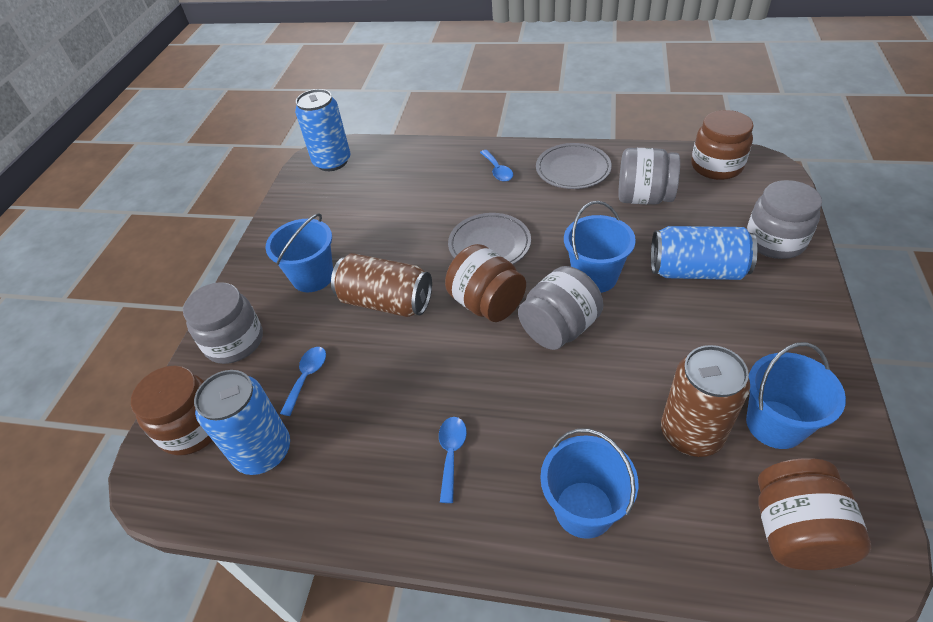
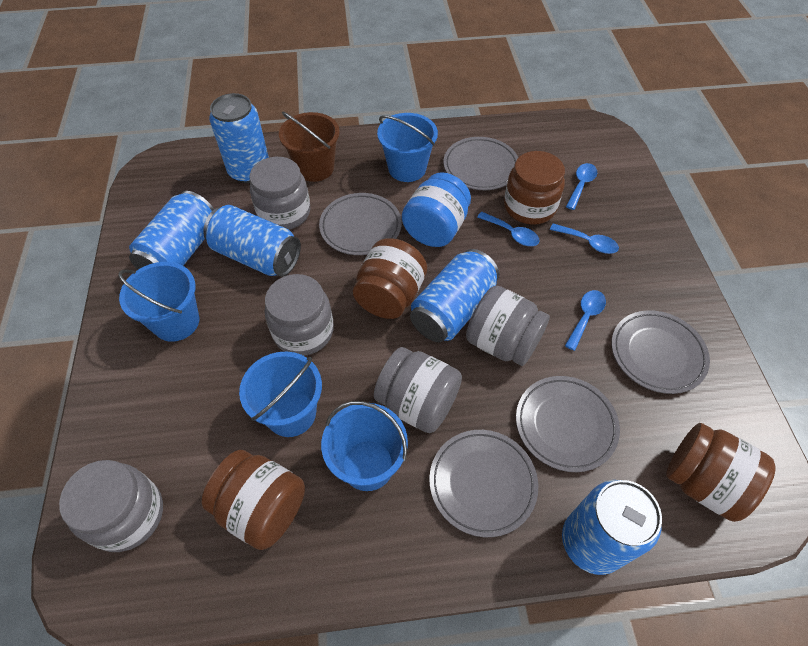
blue can: [194,370,290,475] [295,89,350,171] [651,226,758,280] = 3 -> [129,191,214,270] [203,205,301,277] [209,93,269,183] [410,249,499,342] [562,480,662,575] = 5
blue jar: none = 0 -> [402,172,471,247] = 1
blue spoon: [280,347,326,416] [439,417,467,503] [480,150,513,182] = 3 -> [477,212,539,246] [550,223,619,254] [565,290,606,351] [566,163,597,210] = 4
brown bucket: none = 0 -> [279,111,340,182] = 1
brown can: [331,253,432,317] [661,345,750,457] = 2 -> none = 0
grey jar: [183,282,263,364] [518,266,604,350] [618,148,680,204] [747,180,822,259] = 4 -> [59,460,163,552] [249,157,310,230] [265,274,334,356] [374,347,462,433] [466,286,550,366] = 5
grey plate: [448,213,531,264] [536,143,612,189] = 2 -> [319,193,402,255] [429,430,538,537] [444,137,518,190] [516,376,620,472] [611,310,710,394] = 5

